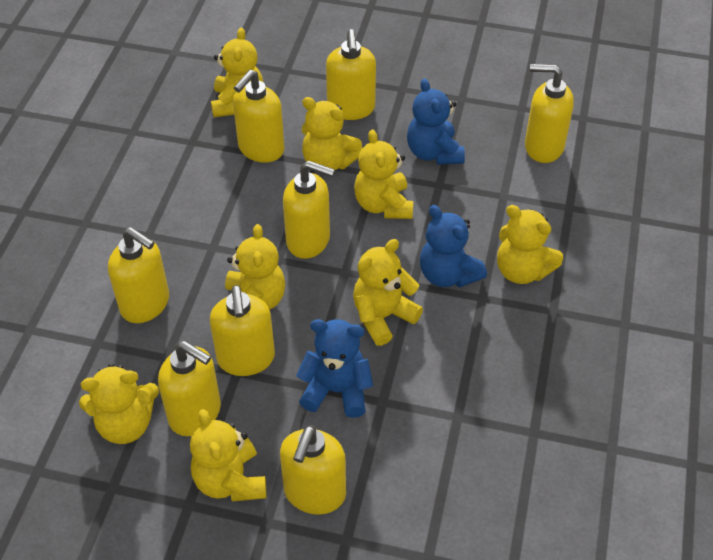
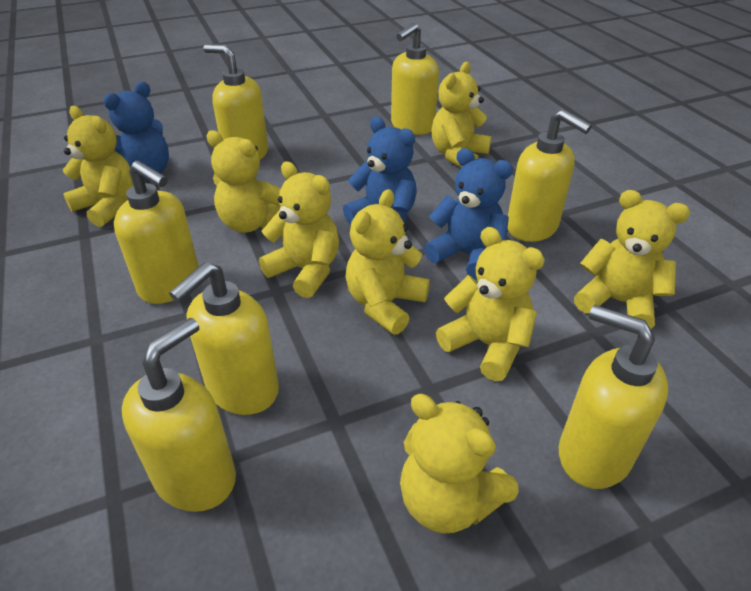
yellow soap dispenser: [108,227,169,323] [158,341,221,436] [210,285,275,376] [233,70,284,163] [280,425,346,515] [283,161,335,259] [326,29,376,120] [525,64,574,163] = 8 -> [114,161,199,304] [122,318,236,512] [169,262,279,415] [203,44,268,159] [391,23,439,135] [508,109,592,242] [559,305,668,489] = 7

